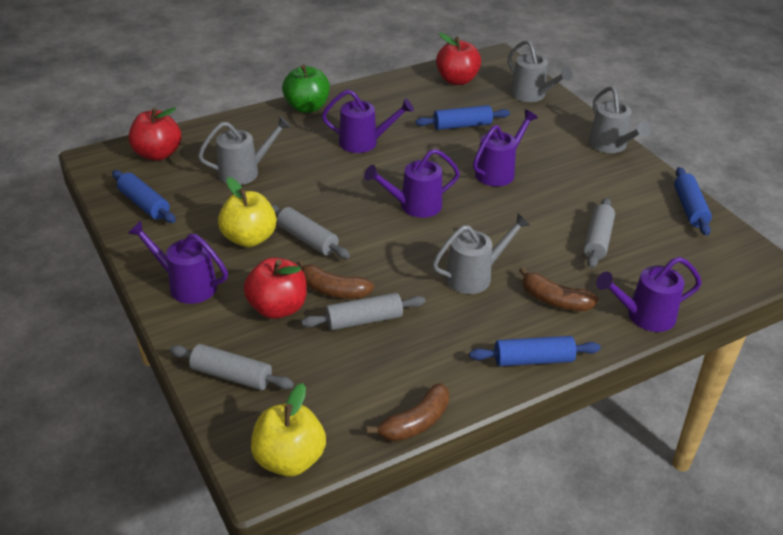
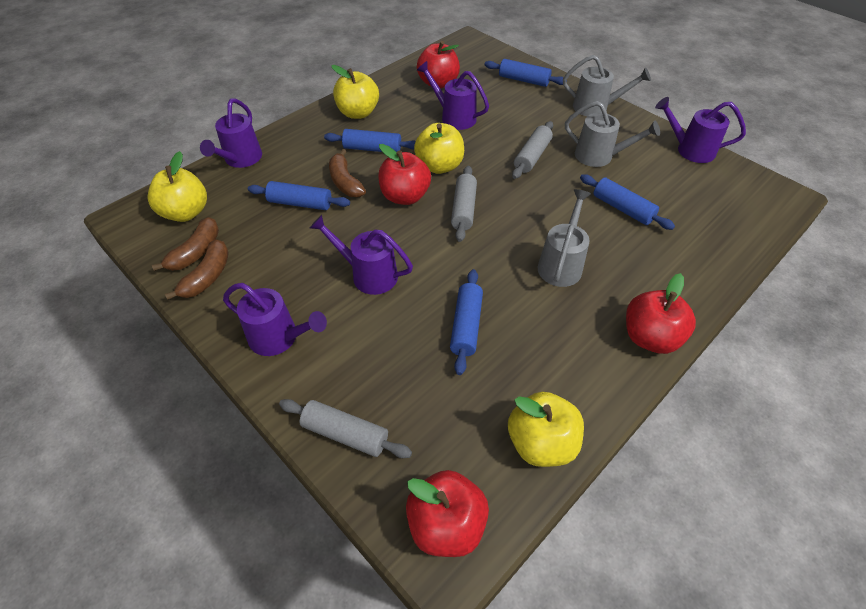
blue rolling pin: [112,170,176,223] [416,105,510,130] [469,336,601,366] [674,167,712,236] = 4 -> [248,181,350,210] [324,129,416,152] [450,269,483,375] [485,59,567,87] [580,174,675,230] = 5
green apple: [282,64,330,113] = 1 -> none = 0
grey rolling pin: [169,344,294,390] [271,205,350,259] [301,293,425,330] [584,198,615,268] = 4 -> [279,399,412,458] [451,166,477,242] [512,121,553,179] = 3
grey watering can: [198,116,291,185] [432,213,530,294] [508,40,573,102] [589,86,651,153] = 4 -> [538,189,591,287] [563,55,651,116] [565,101,660,167] = 3
red apple: [129,107,181,161] [244,258,307,319] [436,33,481,85] = 3 -> [378,144,431,205] [406,470,489,557] [417,41,460,89] [626,273,696,354] = 4
yellow apple: [218,177,277,247] [251,383,326,477] = 2 -> [148,151,207,222] [331,65,379,119] [414,123,464,174] [508,392,584,467] = 4

